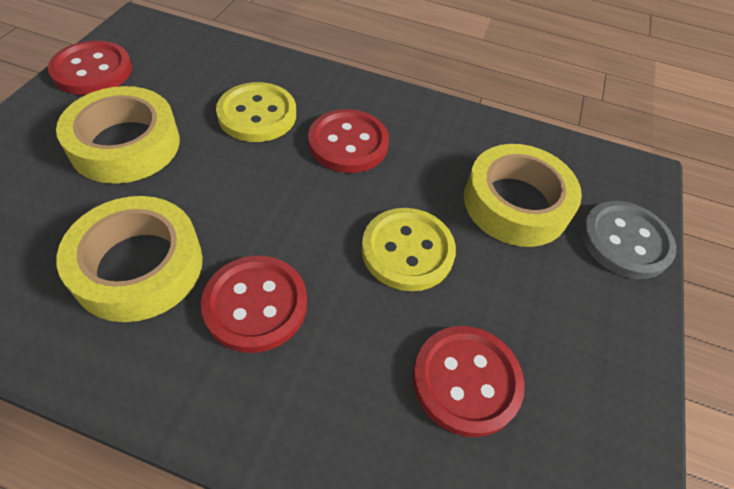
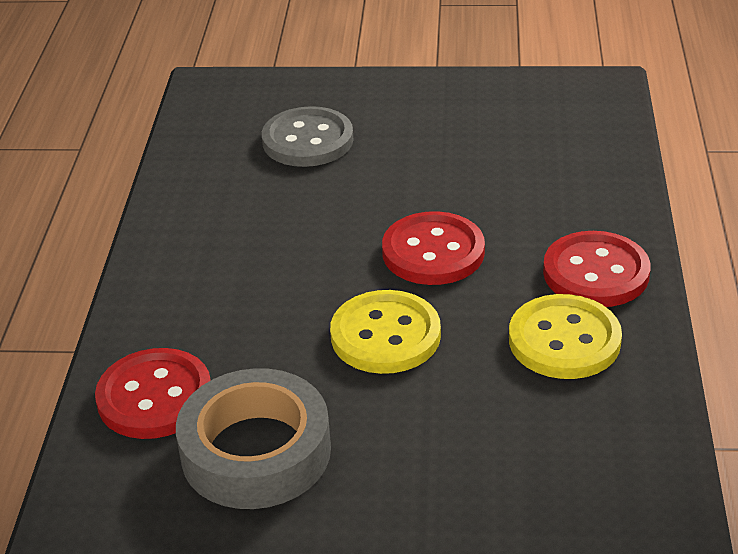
grey tape: none = 0 -> [176,368,331,509] = 1
red button: [48,40,132,95] [201,256,307,353] [308,109,389,173] [413,326,525,437] = 4 -> [95,348,211,439] [382,211,485,285] [543,231,650,307] = 3
yellow tape: [56,86,180,184] [57,196,203,322] [464,144,582,247] = 3 -> none = 0

